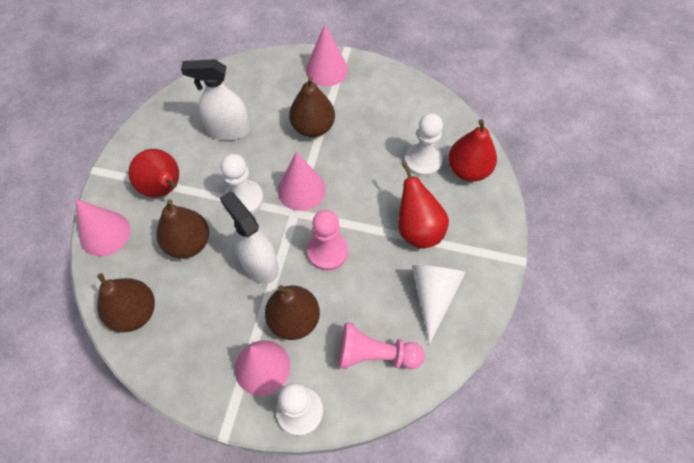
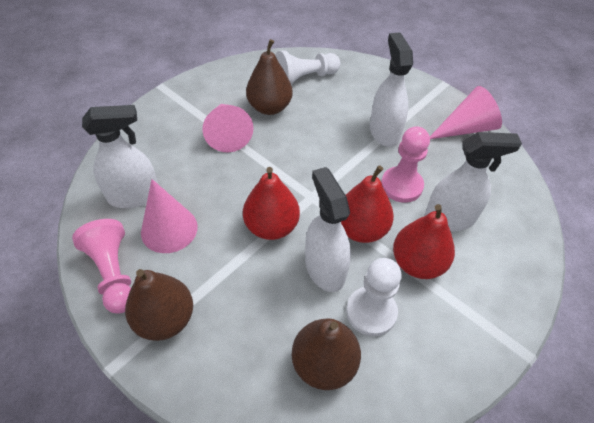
brown pear: [97,273,155,332] [156,199,209,259] [265,285,320,340] [289,77,335,137] = 4 -> [125,269,193,341] [246,39,293,115] [292,319,361,390] = 3
pink cone: [75,199,130,256] [235,340,290,396] [278,152,326,211] [306,24,348,86] = 4 -> [141,179,198,253] [202,104,254,152] [430,86,502,139] = 3
white cone: [412,265,466,344] = 1 -> none = 0
white pawn: [221,154,263,214] [276,383,323,436] [404,113,443,177] = 3 -> [275,50,340,85] [346,258,402,336] = 2
white spray bottle: [181,59,250,140] [220,191,279,283] = 2 -> [82,105,158,208] [305,167,351,292] [370,33,413,147] [424,132,522,232] = 4

